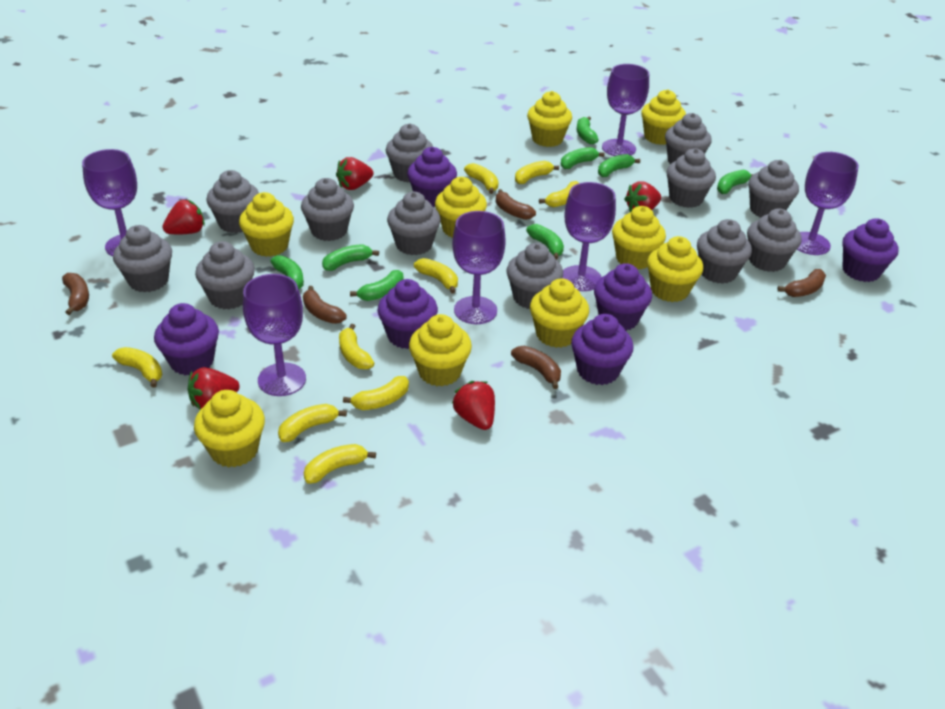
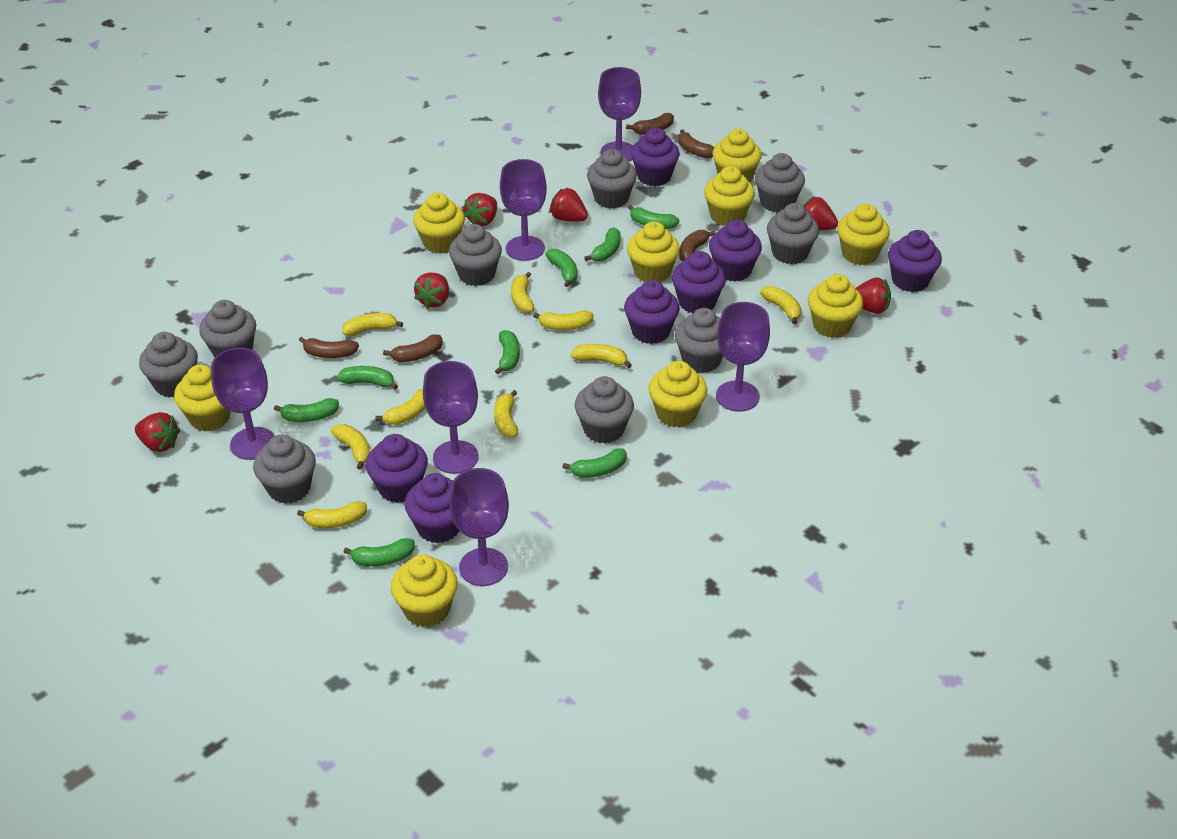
grey cupcake: [113,225,172,292] [195,241,255,309] [206,170,259,233] [301,178,354,241] [386,123,433,182] [387,192,441,255] [507,243,563,309] [665,113,712,164] [666,148,716,208] [697,219,752,284] [747,209,802,272] [748,160,799,217] = 12 -> [139,332,198,397] [199,300,256,357] [253,435,316,504] [449,224,502,286] [575,376,634,444] [587,149,637,208] [675,308,723,373] [755,153,805,213] [767,203,819,264] = 9
purple cupcake: [154,303,219,375] [377,279,438,349] [407,147,457,207] [571,314,634,385] [594,263,652,331] [842,218,898,282] = 6 -> [366,434,428,503] [405,473,459,543] [624,280,679,344] [631,128,680,186] [672,251,726,313] [709,220,762,281] [888,230,942,292] = 7
red strawberry: [162,200,205,234] [188,367,240,410] [336,157,374,190] [452,381,495,430] [624,182,661,212] = 5 -> [135,412,180,452] [414,273,449,309] [464,193,497,226] [549,188,588,222] [803,196,838,230] [855,277,891,314] = 6

